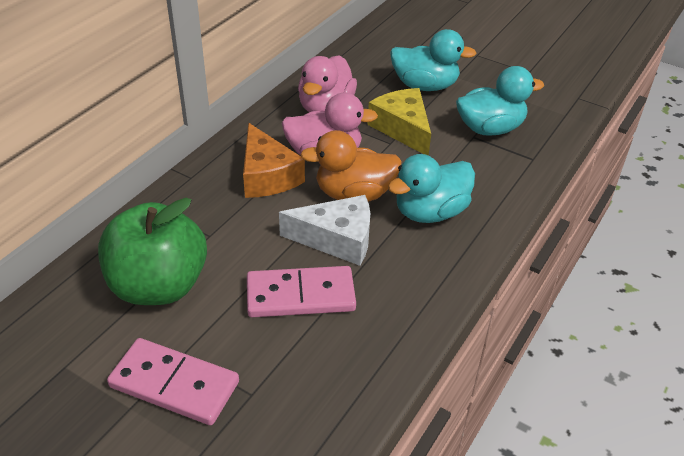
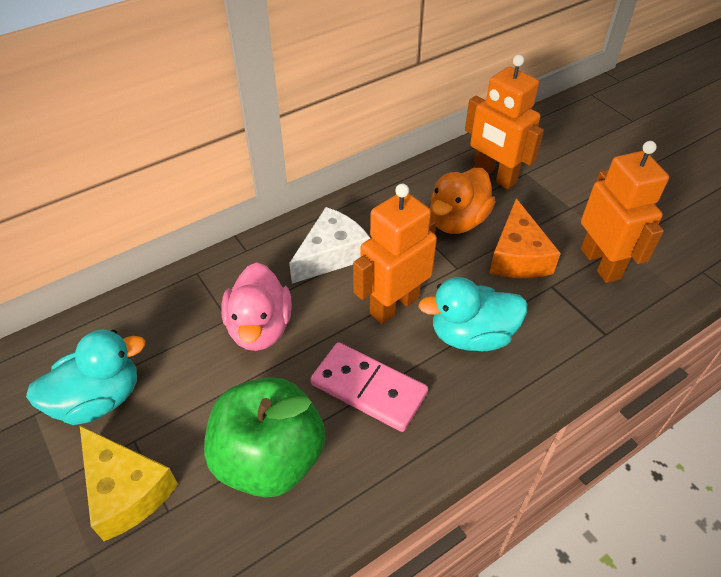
orange robot: none = 0 -> [353,184,437,324] [465,55,544,189] [581,141,669,283] = 3
pink domino: [107,338,239,425] [247,266,356,317] = 2 -> [310,342,428,432] = 1
pink duck: [281,93,378,155] [298,55,357,112] = 2 -> [221,262,292,351] = 1
turquoise duck: [388,154,475,223] [390,29,477,91] [456,66,544,136] = 3 -> [26,330,146,425] [418,277,527,351] = 2

